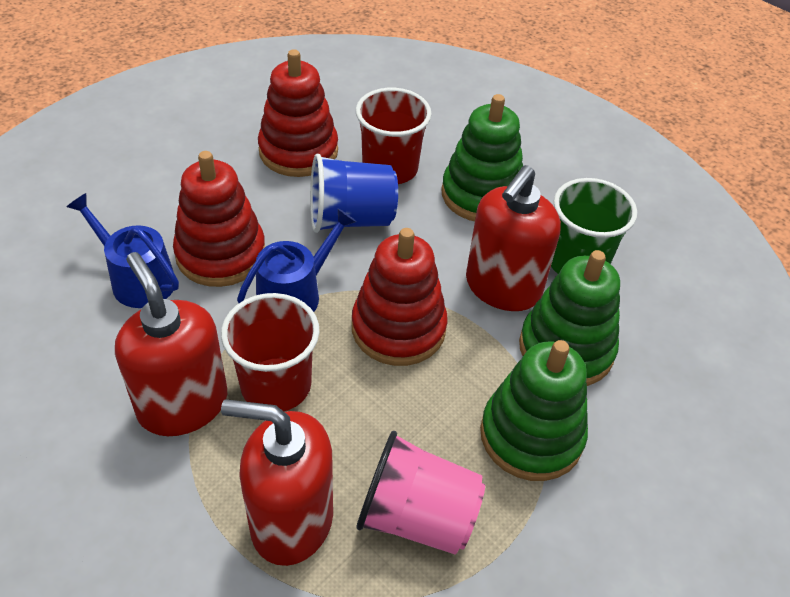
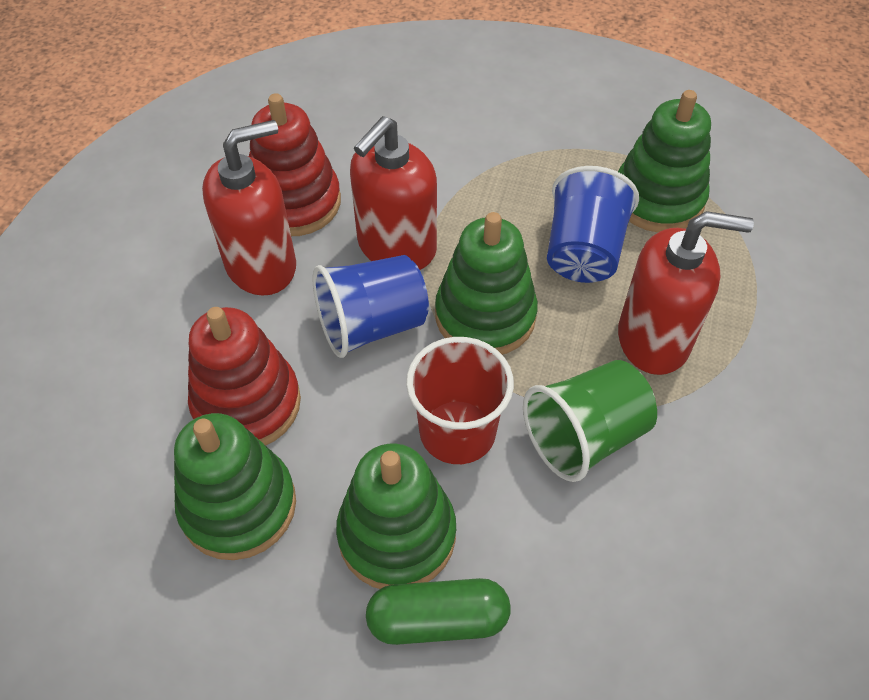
blue cup: [310,154,398,233] = 1 -> [313,255,429,358] [547,166,639,283] = 2
blue watering can: [67,193,179,308] [237,208,357,312] = 2 -> none = 0
green capsule: none = 0 -> [366,578,511,645] = 1
green stacking toy: [441,94,523,221] [480,340,588,481] [519,250,620,386] = 3 -> [174,413,296,560] [336,443,456,589] [435,212,538,355] [618,90,711,232] = 4
pink cup: [356,431,485,555] = 1 -> none = 0
red cup: [221,293,319,411] [356,88,432,184] = 2 -> [406,337,514,464] = 1
red stacking toy: [173,151,265,287] [258,49,338,177] [352,228,448,366] = 3 -> [188,307,301,446] [249,93,341,236] = 2

